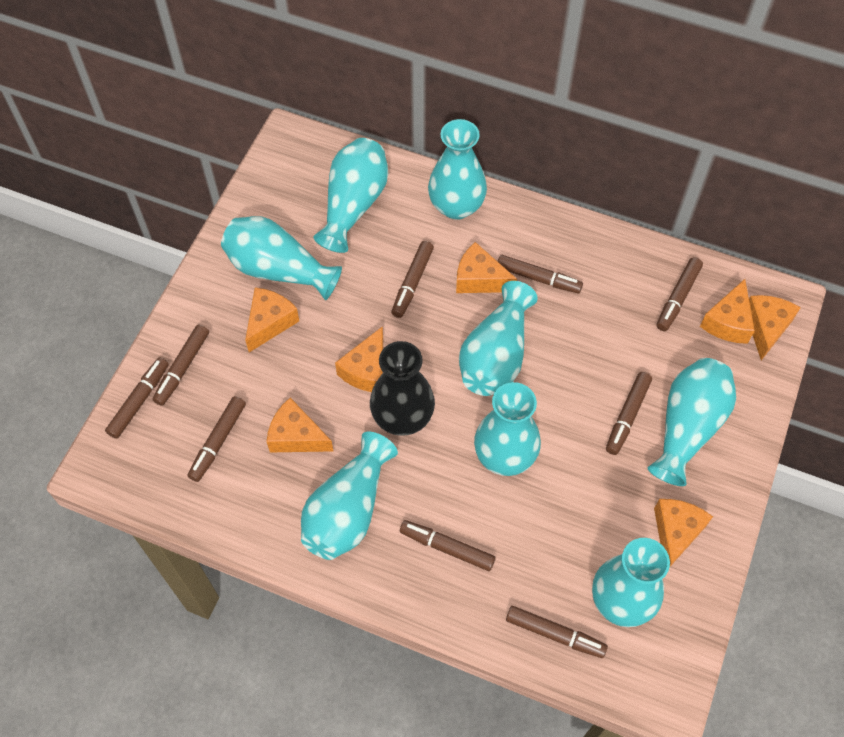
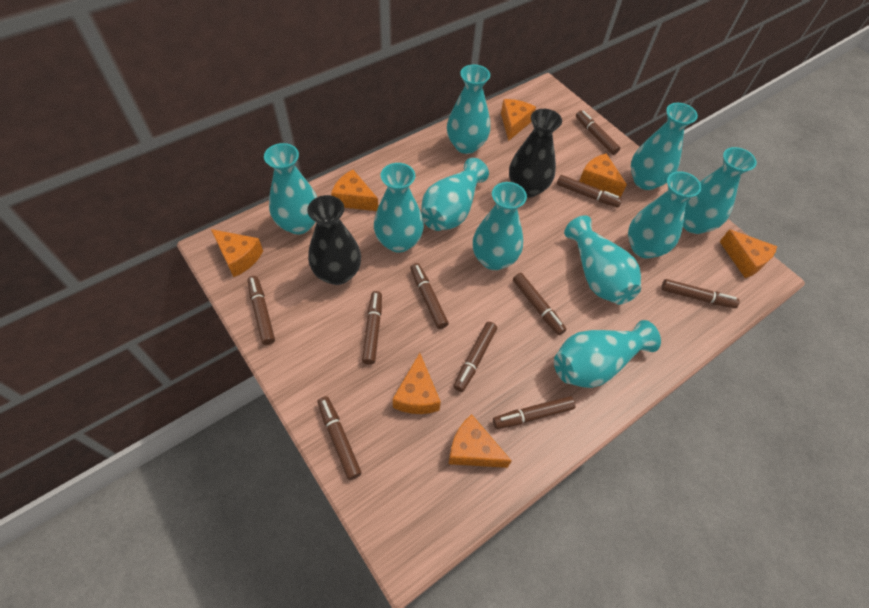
black vase: [370,341,435,436] = 1 -> [307,195,361,285] [509,109,562,198] = 2
brown marker: [105,357,169,439] [153,325,209,406] [188,396,246,482] [391,241,434,318] [400,520,496,571] [497,255,583,293] [506,606,608,658] [606,372,652,455] [657,257,703,331] = 9 -> [248,276,275,345] [317,396,362,480] [362,291,382,365] [410,263,449,329] [454,322,497,392] [493,396,575,429] [513,273,566,335] [557,175,622,208] [576,110,620,155] [661,279,740,308] = 10
turquoise vase: [221,216,342,300] [301,432,398,560] [314,138,388,253] [428,119,487,220] [459,281,538,396] [474,382,541,476] [592,538,670,627] [648,358,736,486] = 8 -> [264,143,317,235] [374,163,424,253] [421,158,489,231] [447,65,490,154] [473,182,527,270] [554,320,661,388] [564,215,641,305] [628,171,701,259] [631,103,698,190] [683,147,757,234] = 10

